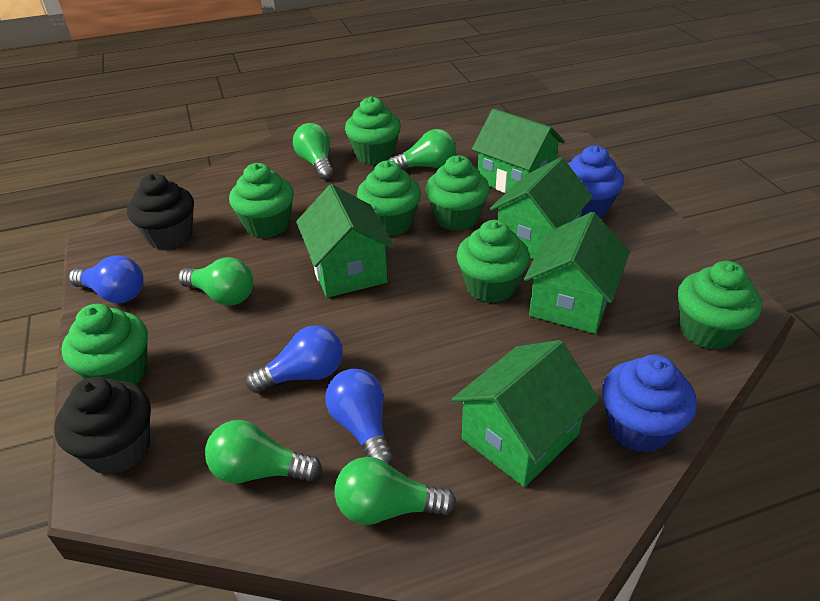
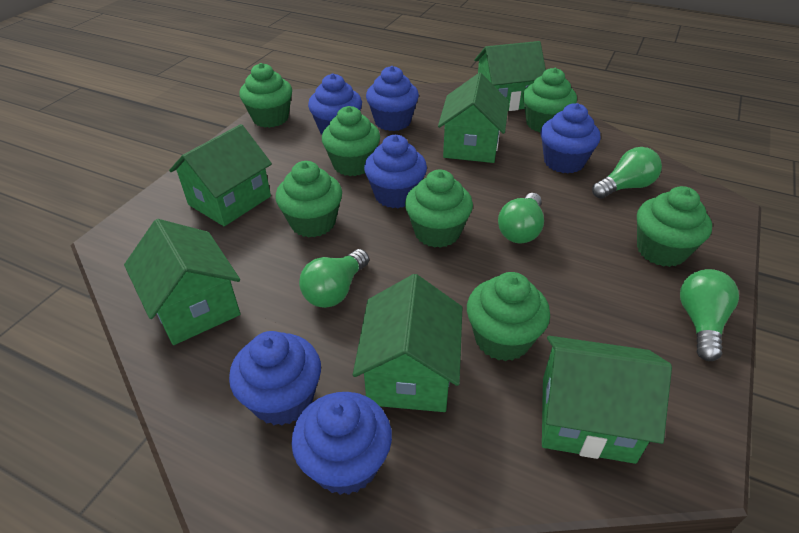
black cupcake: [54,377,151,475] [127,173,194,250] = 2 -> none = 0
blue cupcake: [568,145,624,218] [602,355,697,453] = 2 -> [229,331,321,426] [291,392,392,495] [308,73,362,135] [364,135,427,208] [366,66,419,131] [541,103,601,173] = 6
blue light bulb: [69,255,144,303] [246,325,343,393] [325,369,393,465] = 3 -> none = 0
green house: [296,184,394,298] [452,340,599,487] [472,108,565,193] [490,157,593,259] [524,212,630,334] = 5 -> [124,219,241,345] [169,124,272,226] [353,274,463,412] [438,73,509,163] [474,41,546,111] [542,336,672,464] = 6
green light bulb: [178,257,253,306] [205,420,322,483] [293,123,333,180] [334,457,456,525] [389,129,456,169] = 5 -> [299,249,369,308] [498,193,544,243] [592,147,662,199] [680,269,739,361] = 4

